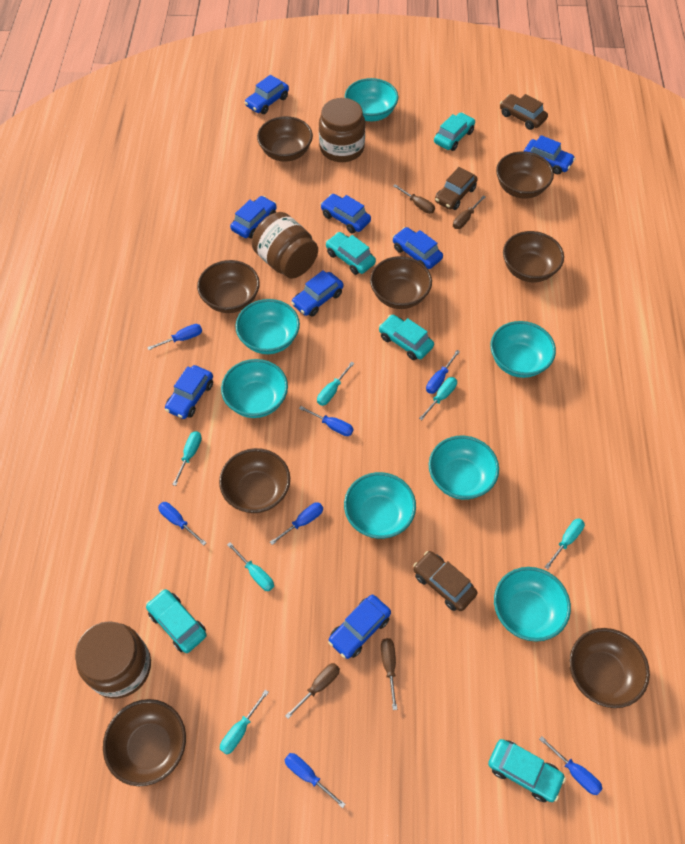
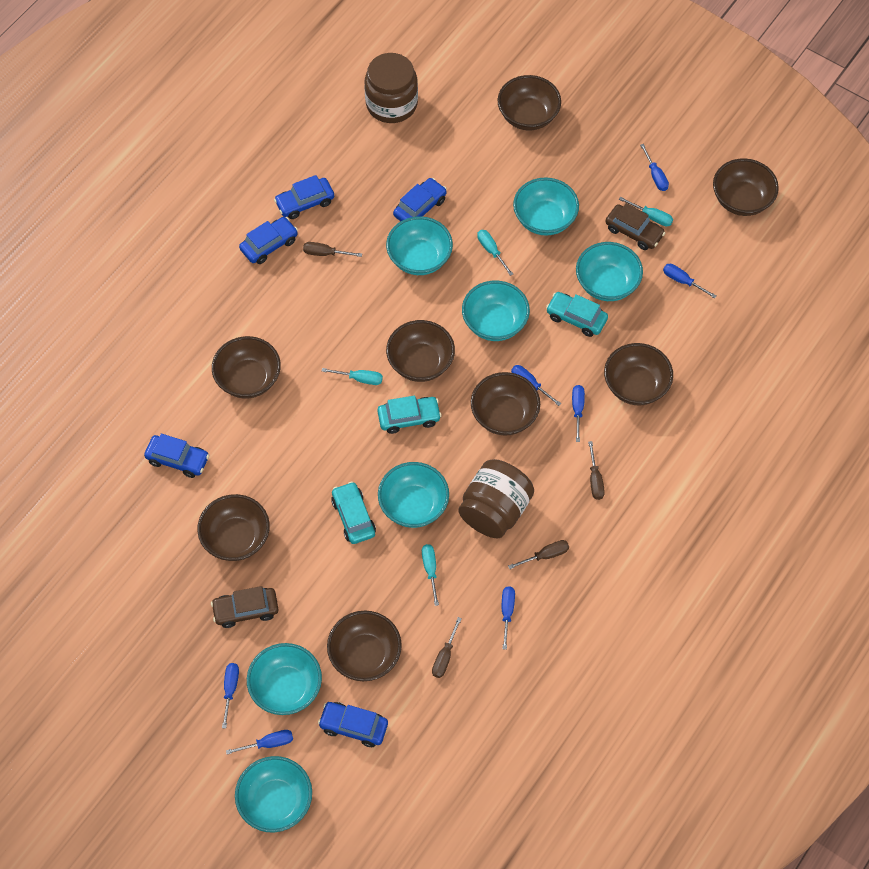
blue car: [165,365,213,419] [230,196,277,239] [245,75,289,114] [291,270,344,316] [320,194,371,233] [328,595,391,659] [393,227,443,269] [524,135,575,174] = 8 -> [144,433,209,478] [239,217,298,264] [274,175,334,219] [318,702,388,747] [393,178,447,221] = 5
brown car: [413,551,477,611] [435,167,478,210] [500,94,548,130] = 3 -> [211,586,279,628] [605,203,665,250] = 2
brown jar: [75,621,151,699] [252,212,318,279] [319,98,365,162] = 3 -> [365,53,418,123] [459,459,534,538] = 2
turquoise car: [146,589,207,653] [325,232,376,275] [379,315,434,360] [434,113,475,151] [488,739,566,802] = 5 -> [331,481,376,544] [377,396,442,434] [546,292,608,337] = 3
turquoise screwdriver: [172,431,202,486] [220,690,269,755] [227,542,274,591] [317,362,355,406] [419,377,457,420] [545,518,585,569] = 6 -> [322,368,383,385] [422,544,439,606] [477,230,513,276] [619,197,673,227] = 4

